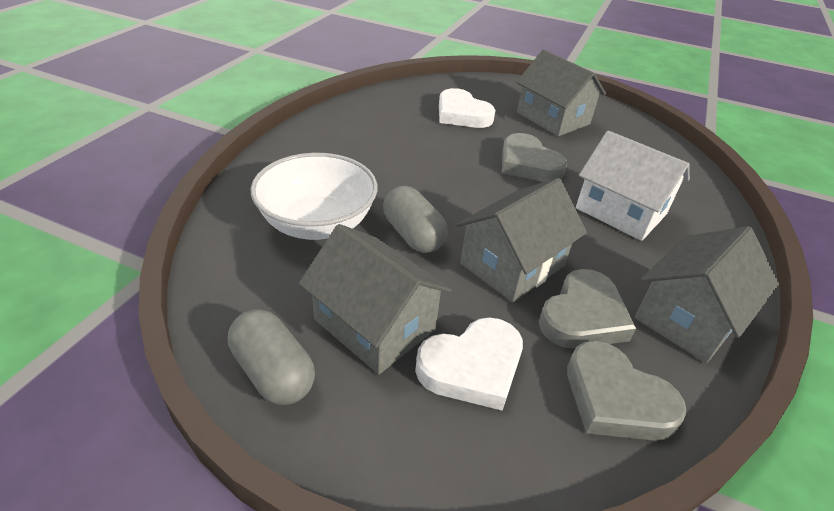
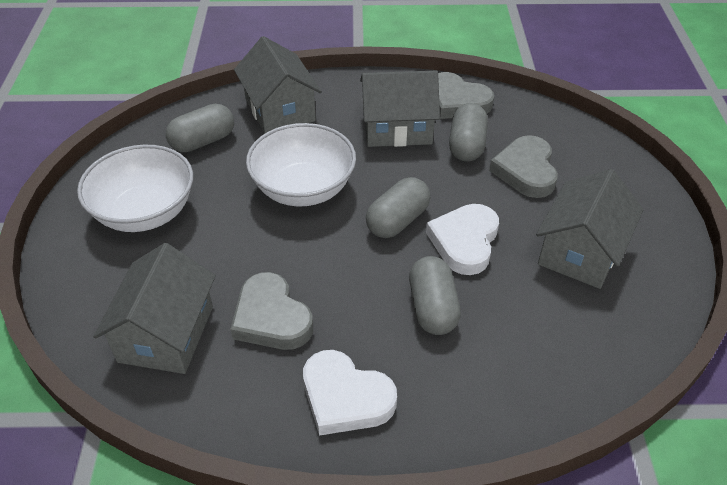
grey capsule: [228,309,315,405] [383,186,448,253] = 2 -> [166,104,234,152] [366,177,430,238] [409,256,461,335] [449,103,488,161] = 4
white bowl: [251,153,377,240] = 1 -> [77,145,193,232] [246,123,356,207] = 2
white house: [576,130,690,241] = 1 -> none = 0

